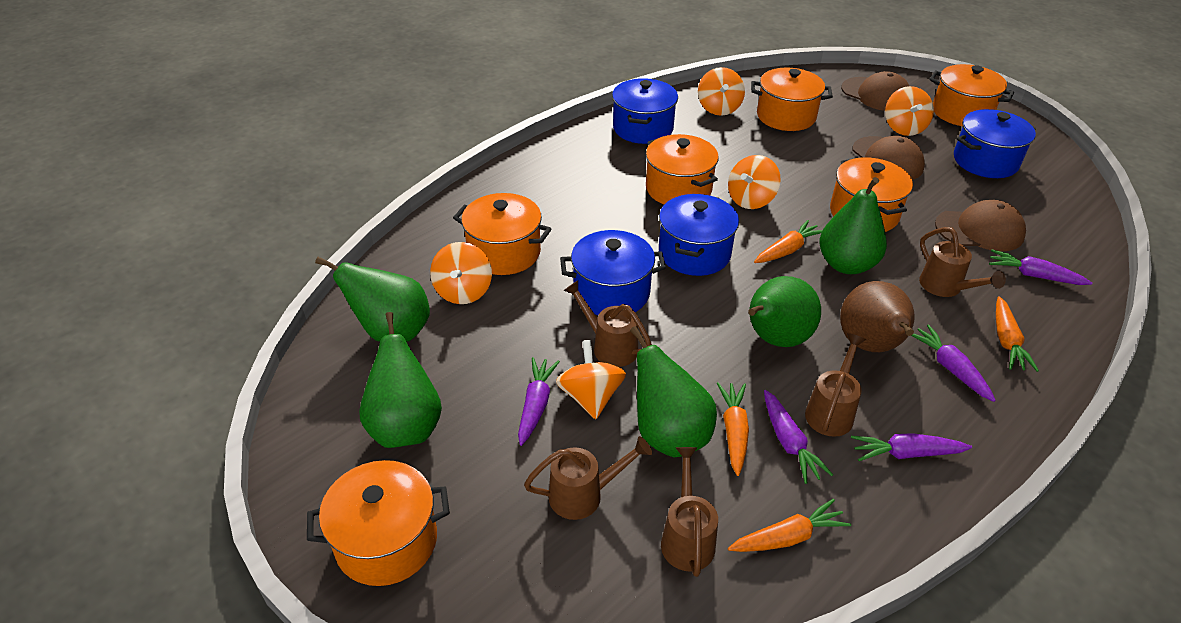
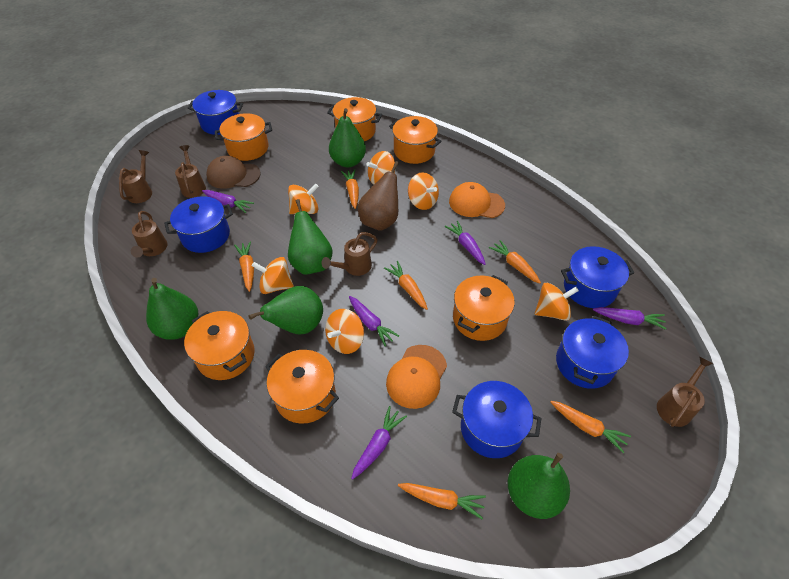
blue pot: [560,230,666,315] [612,78,678,144] [659,194,739,276] [954,109,1036,178] = 4 -> [164,196,233,253] [188,90,243,135] [452,381,542,458] [556,316,629,389] [561,246,634,308] = 5
brown cap: [841,71,909,111] [853,136,925,180] [935,200,1026,251] = 3 -> [206,156,261,189] = 1
orange cap: none = 0 -> [386,345,447,409] [449,182,505,218] = 2
orange carrot: [717,382,749,476] [728,499,851,552] [754,220,822,263] [996,296,1039,372] = 4 -> [234,241,254,292] [341,169,359,209] [384,261,428,310] [398,483,486,519] [489,240,541,284] [551,401,631,453] = 6
orange spinning top: [430,242,492,304] [556,340,626,419] [698,67,745,116] [728,155,781,209] [885,86,934,136] = 5 -> [252,257,294,294] [288,184,319,214] [325,309,364,354] [366,151,395,185] [408,172,439,210] [535,283,579,321] = 6

